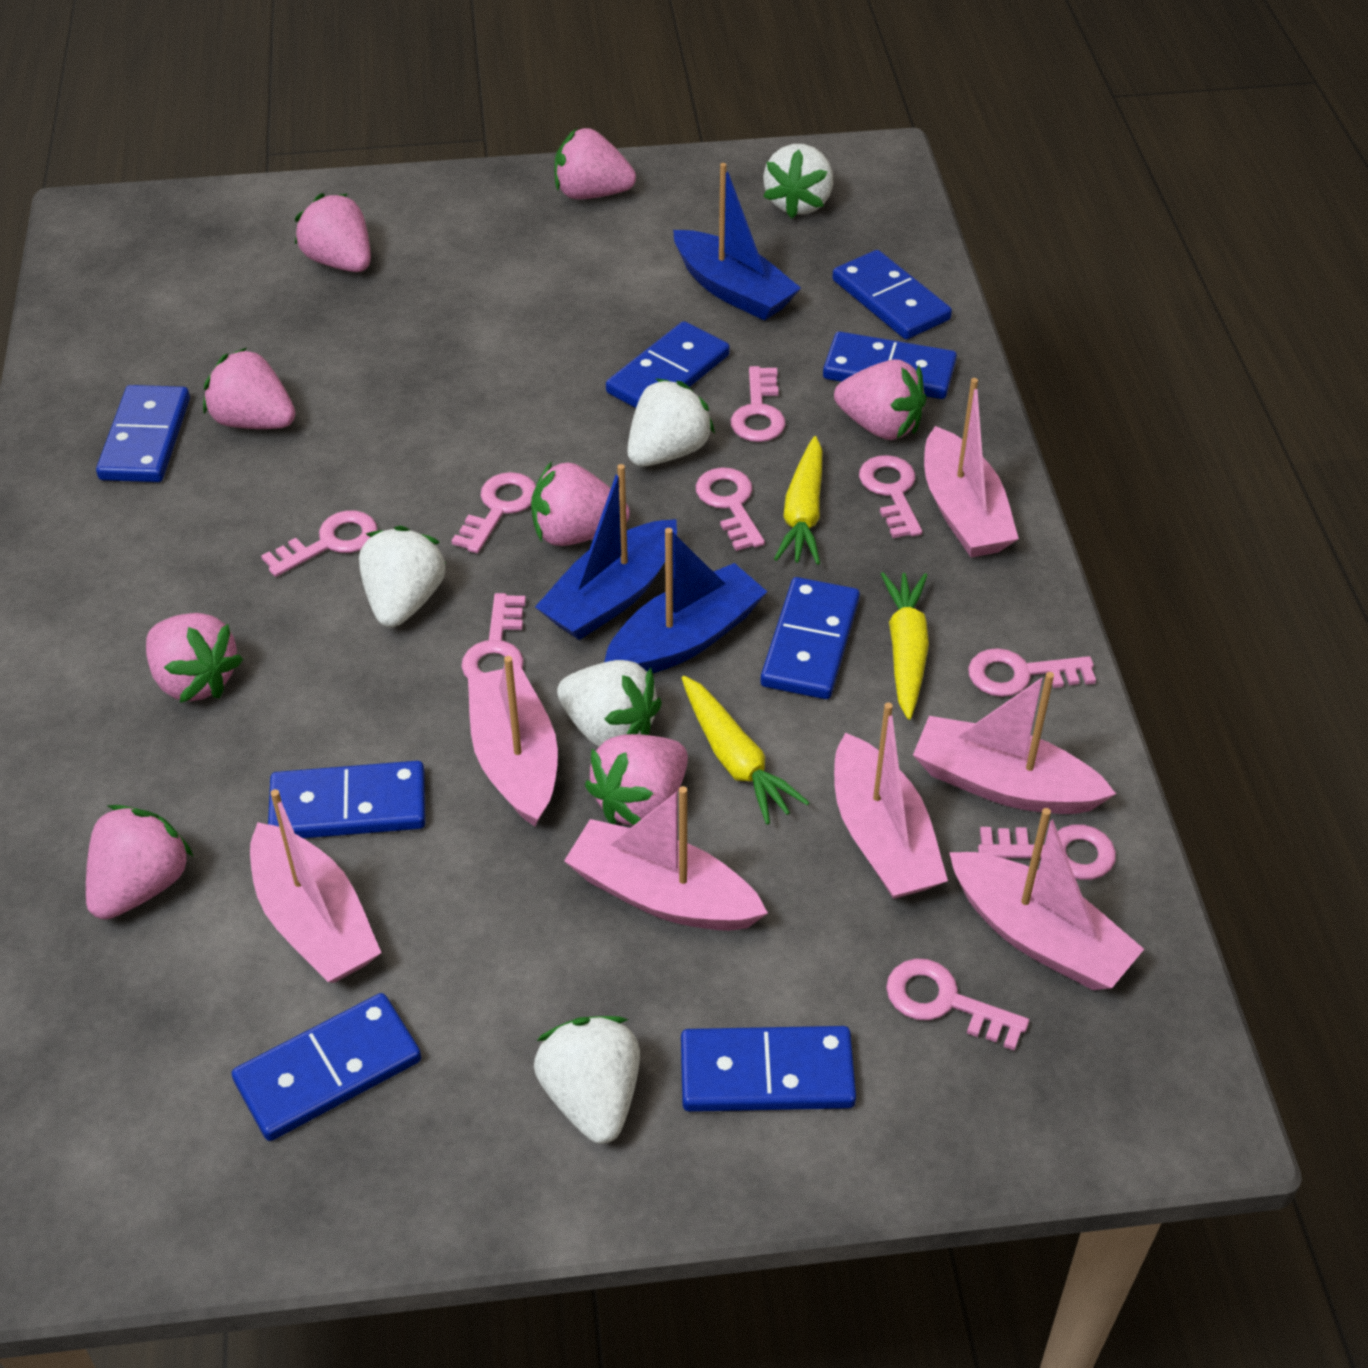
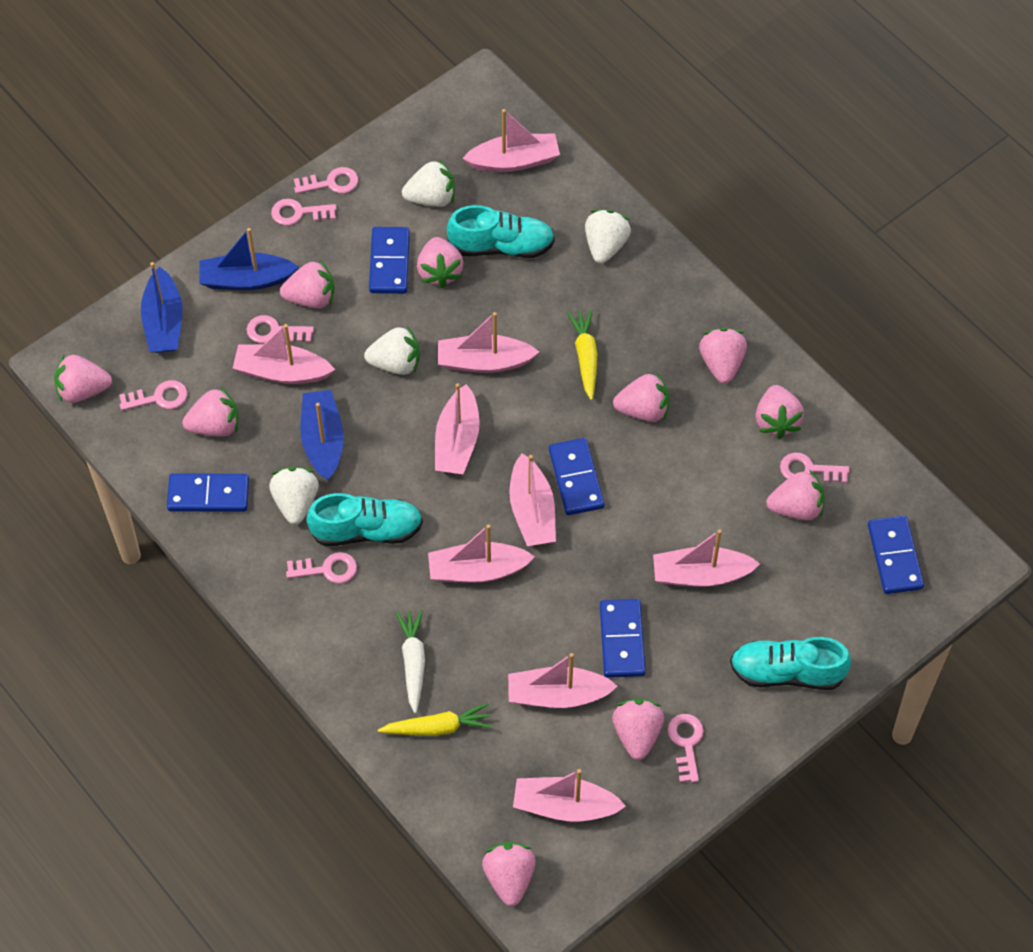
blue domino: [96,385,190,482] [231,993,421,1141] [268,761,426,838] [606,321,730,408] [681,1026,856,1112] [761,577,860,699] [823,331,957,399] [832,250,952,339] = 8 -> [167,473,249,512] [369,227,410,294] [549,438,605,515] [600,599,646,678] [868,516,924,594] = 5
pink boat: [250,789,381,983] [468,656,558,826] [564,786,768,931] [834,702,948,899] [913,672,1116,814] [924,378,1019,558] [949,808,1144,990] = 7 -> [233,324,335,384] [428,524,535,583] [435,383,480,474] [438,312,539,373] [463,109,560,172] [508,653,618,708] [509,453,556,546] [513,769,626,821] [653,529,760,587] = 9
pink key: [261,510,377,577] [451,472,536,553] [461,593,526,678] [696,467,765,551] [731,366,785,442] [859,455,922,538] [886,959,1029,1051] [968,648,1096,697] [978,824,1116,880] = 9 -> [119,380,187,410] [247,315,314,343] [271,199,337,226] [286,552,357,584] [294,167,358,194] [668,714,704,782] [780,453,849,483] = 7
pink strawberry: [86,805,194,920] [146,613,243,703] [203,348,295,429] [295,193,371,272] [531,461,630,546] [554,128,636,199] [585,734,688,826] [834,359,926,440] = 8 -> [54,355,112,403] [182,387,238,436] [280,260,334,308] [417,237,463,288] [482,842,536,906] [612,698,664,760] [613,373,670,422] [699,328,747,384] [756,385,804,439] [766,470,825,520] = 10
turquoise shoe: none = 0 -> [306,493,423,546] [447,205,555,258] [730,637,851,690] = 3
white carrot: none = 0 -> [396,609,425,713] = 1
white strawberry: [359,526,446,627] [534,1016,640,1144] [557,660,662,747] [627,378,715,467] [763,144,833,219] = 5 -> [269,467,319,524] [364,326,420,375] [402,159,455,207] [585,210,631,263] = 4
yellow carrot: [682,676,810,825] [774,436,822,565] [881,572,929,720] = 3 -> [378,703,493,736] [567,309,597,400] = 2

